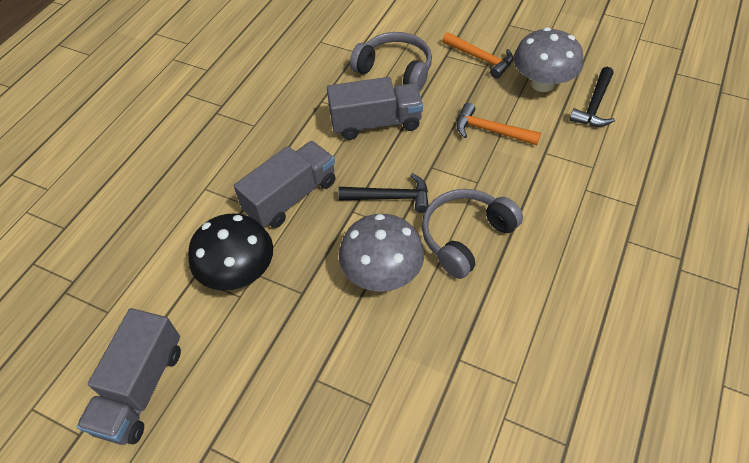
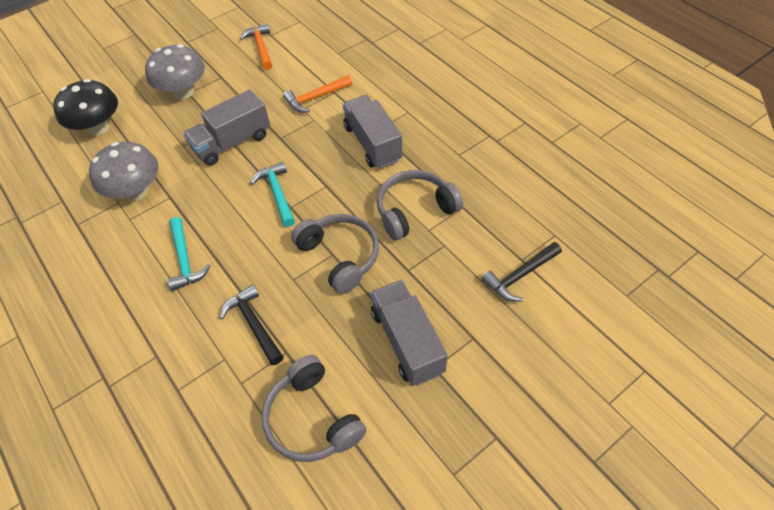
grey headphones: [350,32,432,92] [422,189,523,279] = 2 -> [261,355,367,462] [291,214,379,294] [377,170,463,240] = 3
turquoise hammer: none = 0 -> [167,217,211,291] [250,162,295,227] = 2

